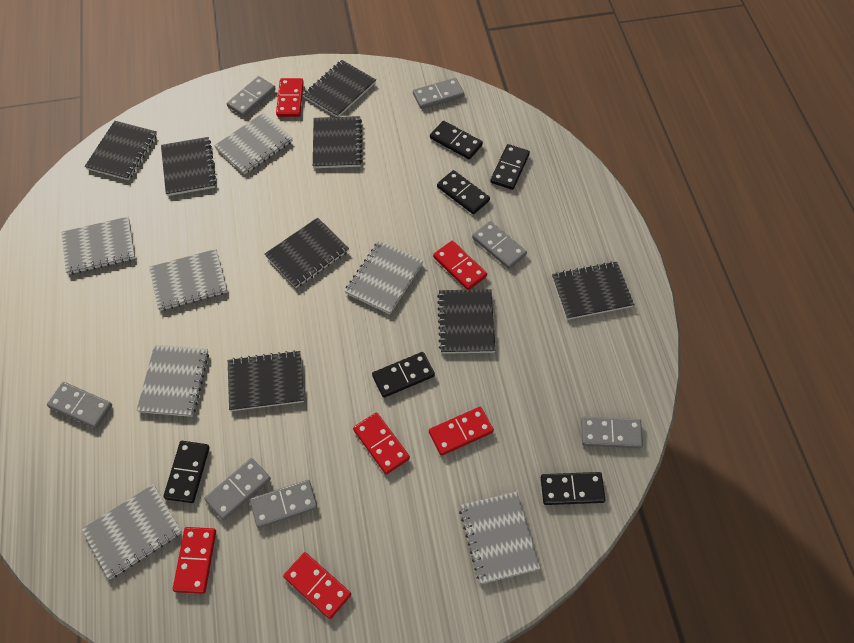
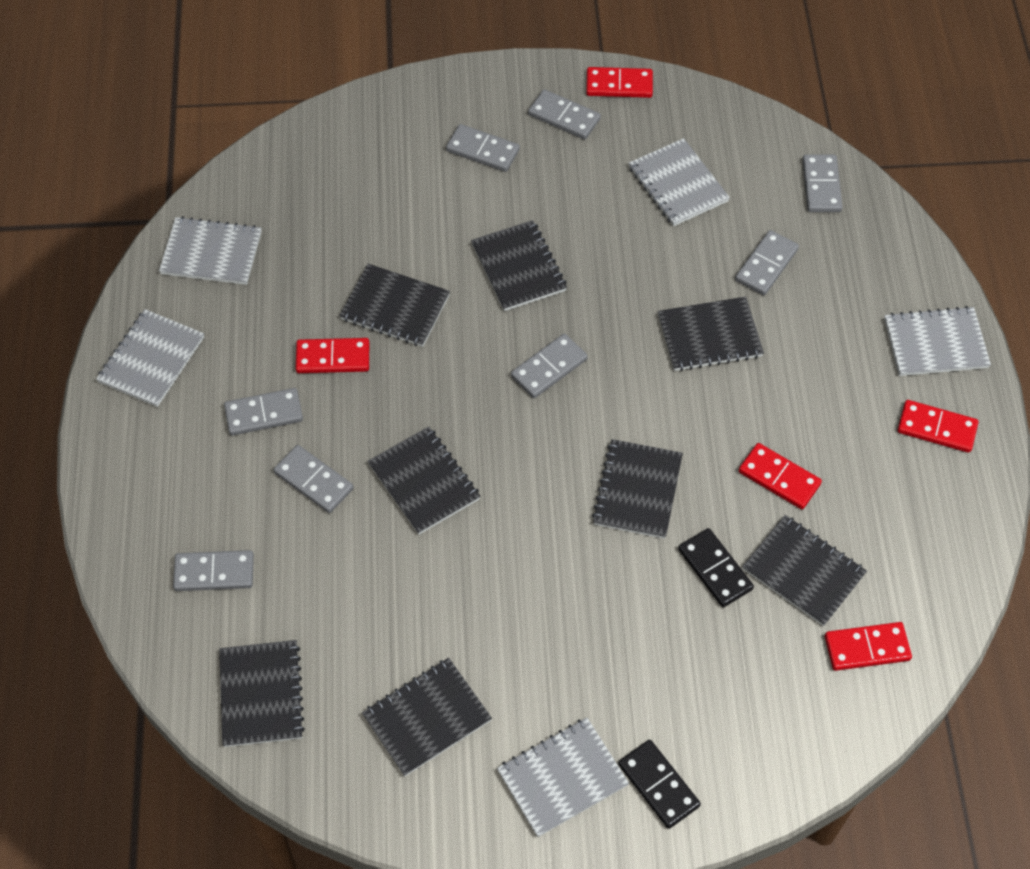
black domino: [163,441,210,503] [372,352,435,398] [430,121,483,160] [437,170,490,214] [490,144,530,190] [541,472,606,505] = 6 -> [618,740,701,829] [678,528,754,607] = 2
grey domino: [47,382,112,428] [204,458,271,520] [227,76,276,117] [250,480,317,528] [413,78,464,109] [472,221,527,269] [581,416,643,448] = 7 -> [173,550,254,591] [224,388,303,436] [273,445,354,513] [446,124,520,172] [511,334,588,398] [528,89,601,140] [735,230,799,295] [802,154,842,212] = 8
grey notebook: [61,217,135,275] [82,484,182,579] [136,345,209,417] [149,249,227,311] [214,113,293,175] [345,241,423,314] [459,492,540,584] = 7 -> [96,309,204,407] [159,216,262,285] [497,718,629,837] [629,138,730,226] [884,306,991,376] = 5
red domino: [173,527,216,594] [276,78,304,117] [283,552,351,619] [353,412,410,474] [429,407,494,456] [433,241,487,290] = 6 -> [296,338,369,373] [586,67,653,98] [739,443,822,509] [825,622,912,671] [898,400,979,453] = 5

